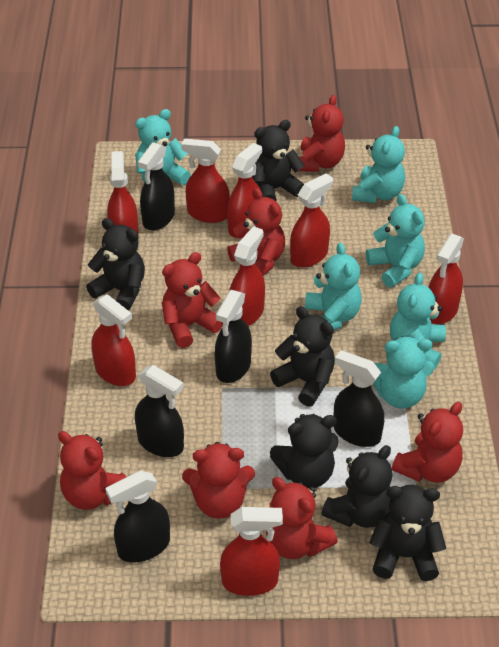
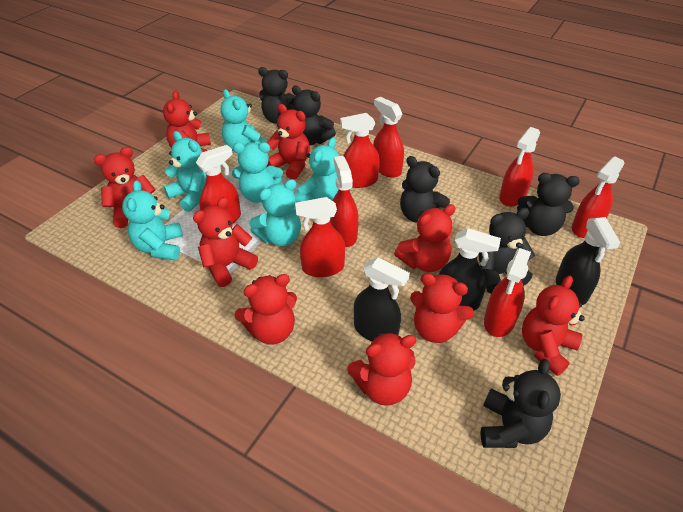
black spray bottle: [105,471,170,563] [135,365,184,457] [138,142,175,230] [215,290,252,383] [333,350,384,447] = 5 -> [354,257,410,341] [439,228,501,311] [556,217,620,305] = 3
red teddy bear: [58,431,127,510] [162,252,223,348] [182,442,255,519] [227,188,285,276] [266,477,338,559] [299,95,345,172] [392,402,463,483] = 7 -> [94,147,156,228] [163,90,211,152] [193,197,258,287] [235,274,297,344] [267,104,310,180] [347,332,417,406] [394,204,456,272] [410,273,474,343] [522,276,585,376] = 9

